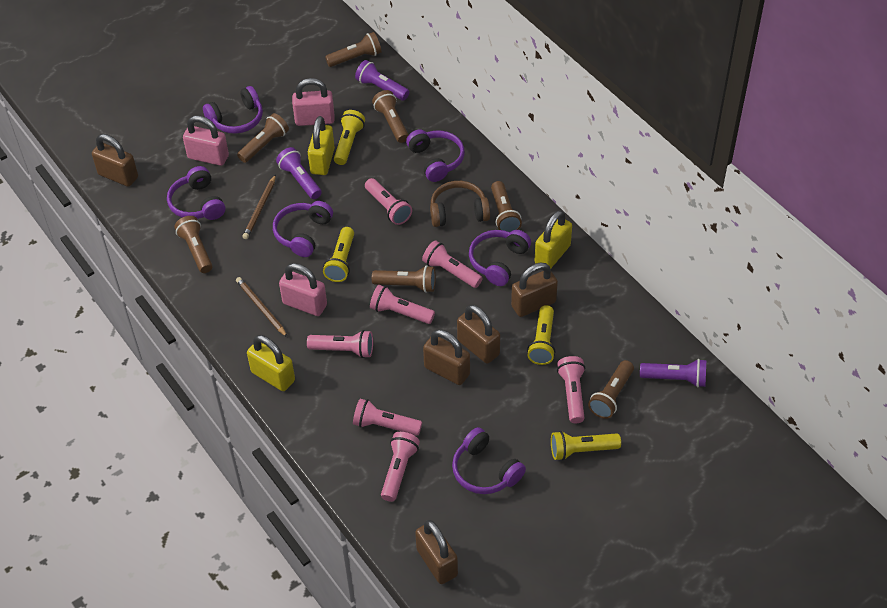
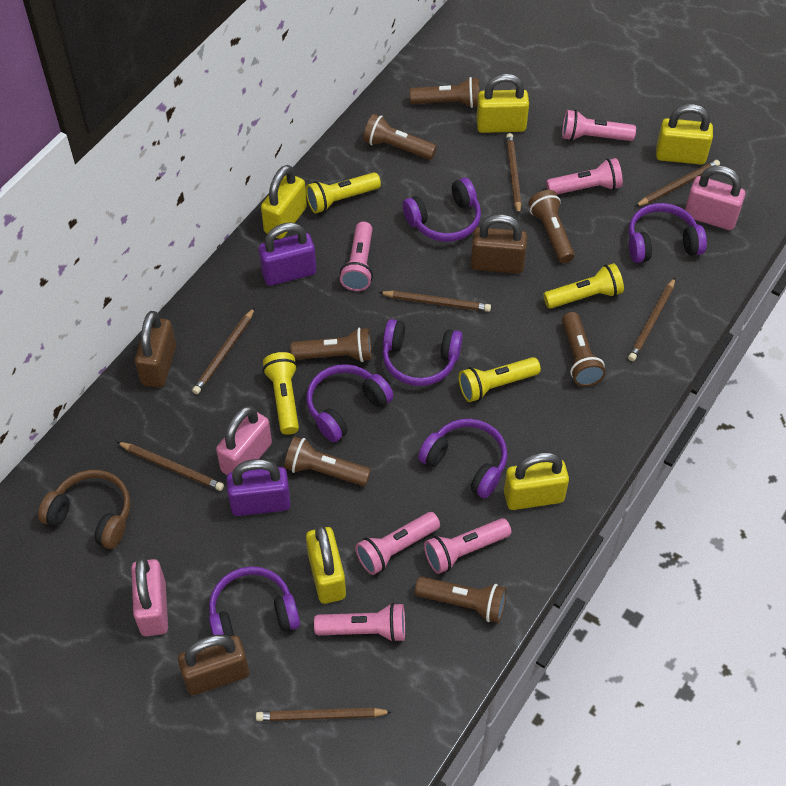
brown padlock: [92,134,138,187] [415,520,458,584] [423,329,470,385] [457,305,500,364] [511,263,558,317] = 5 -> [135,311,176,388] [178,635,249,695] [471,214,527,274] = 3
brown pencil: [236,277,287,337] [242,175,276,239] = 2 -> [117,442,224,491] [192,307,255,394] [256,708,392,721] [379,291,491,312] [506,133,521,215] [628,278,675,361] [635,160,720,207] = 7
pink flashlight: [307,330,373,358] [353,399,422,436] [365,178,412,225] [370,285,435,324] [381,432,420,502] [422,240,483,288] [557,356,585,423] = 7 -> [314,603,405,642] [340,222,373,291] [355,512,440,575] [424,518,511,574] [546,158,623,194] [562,110,636,141] = 6
purple flashlight: [276,147,322,199] [355,60,409,101] [640,359,706,387] = 3 -> none = 0
purple padlock: none = 0 -> [226,459,291,516] [259,222,316,286] = 2
yellow padlock: [247,335,295,391] [308,116,335,175] [535,210,572,269] = 3 -> [261,165,307,239] [306,524,346,604] [476,73,529,133] [504,452,569,510] [656,104,713,165] = 5

